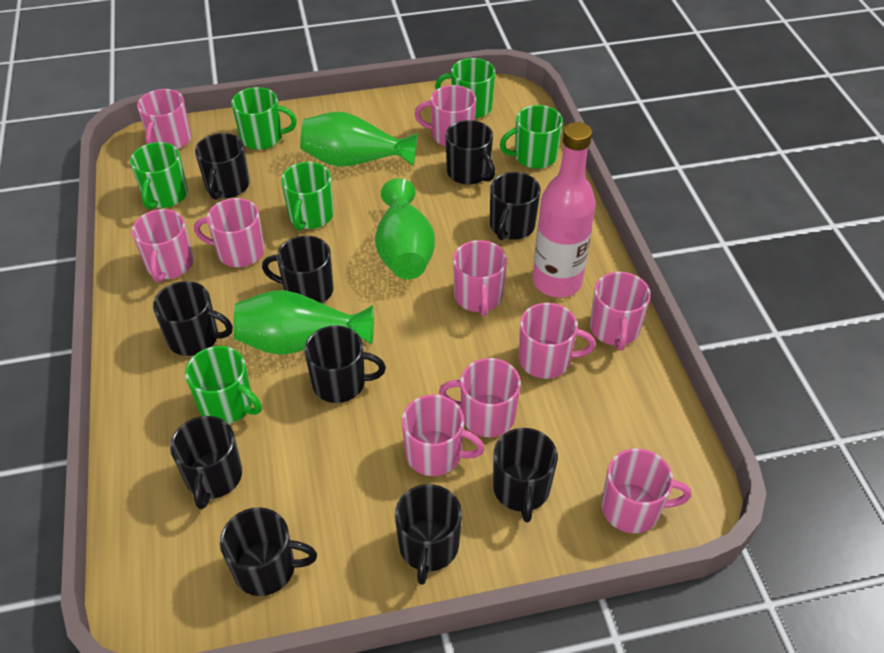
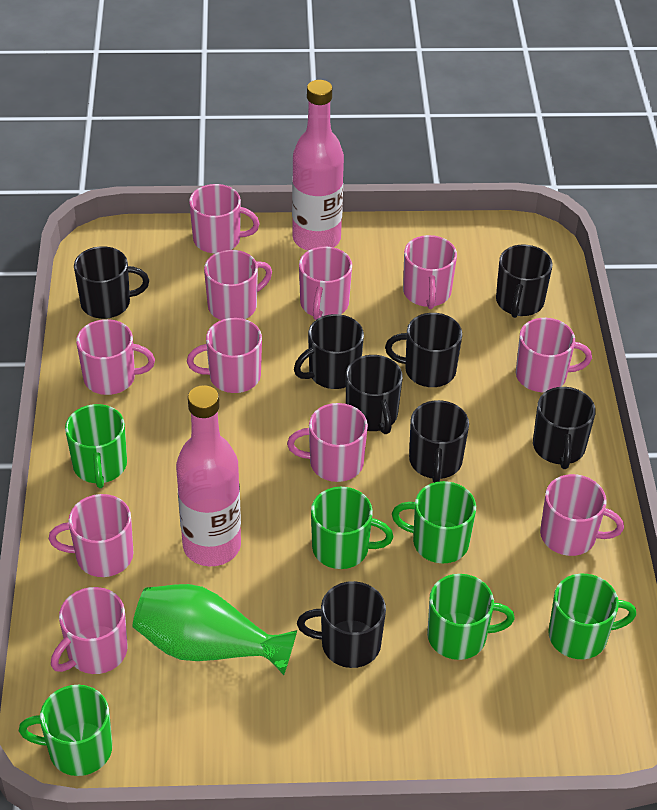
black mug: [153,281,233,356] [170,416,242,509] [195,133,250,200] [220,507,317,596] [262,236,334,303] [304,326,386,403] [395,484,462,585] [446,120,495,185] [490,172,541,240] [493,428,558,522] = 10 -> [74,246,149,319] [294,314,364,389] [297,581,386,668] [346,355,403,434] [385,313,462,387] [409,400,469,483] [496,245,553,318] [533,387,596,469] = 8
green vase: [234,290,374,355] [300,112,418,167] [375,178,435,280] = 3 -> [132,584,297,675] = 1
pink bottle: [533,122,596,297] = 1 -> [176,385,241,566] [292,80,344,251] = 2
pink mug: [132,209,194,283] [137,89,191,149] [194,198,265,267] [402,395,485,476] [415,85,476,146] [439,358,521,437] [453,240,507,316] [518,303,596,379] [590,272,651,351] [601,448,691,533] = 10 -> [49,494,134,577] [51,587,128,674] [76,319,155,395] [187,318,262,393] [189,184,260,253] [204,250,272,320] [287,403,368,482] [299,246,352,320] [403,235,457,309] [516,318,592,392] [540,474,624,556] = 11

